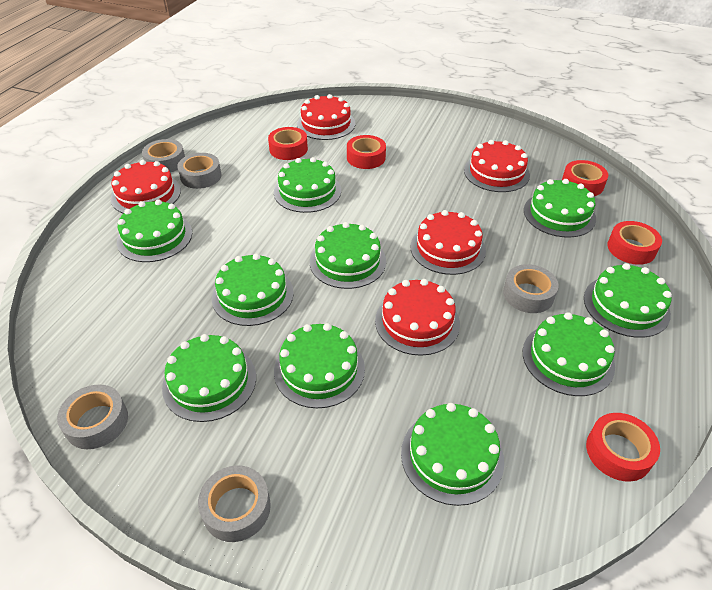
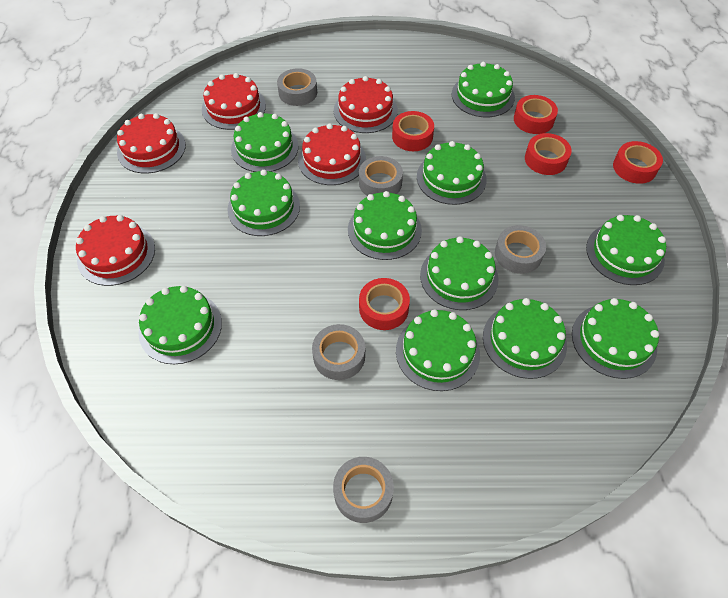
green cake: [117,199,192,262] [162,334,256,422] [212,253,294,326] [274,157,341,213] [274,323,365,408] [310,222,386,289] [401,403,504,506] [523,312,615,396] [524,179,596,238] [584,263,672,338] = 10 -> [138,286,222,364] [227,170,300,236] [231,112,299,172] [348,191,422,260] [396,310,480,391] [417,141,487,205] [420,236,498,310] [452,62,515,117] [483,298,567,379] [572,298,659,379] [586,215,666,285] = 11

